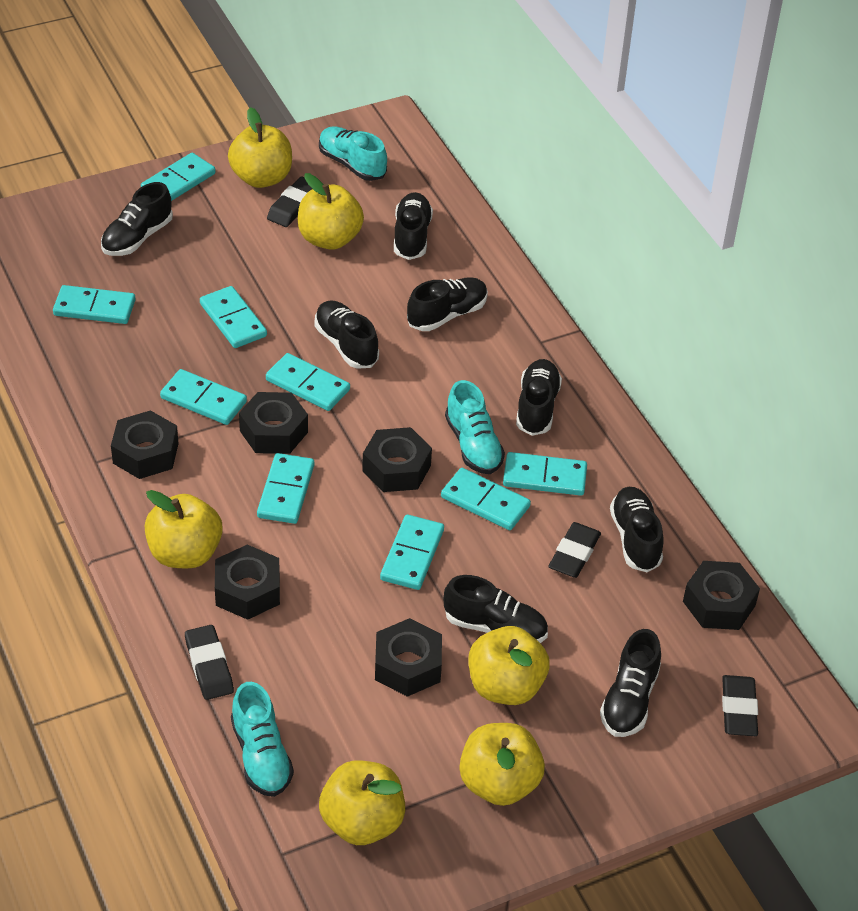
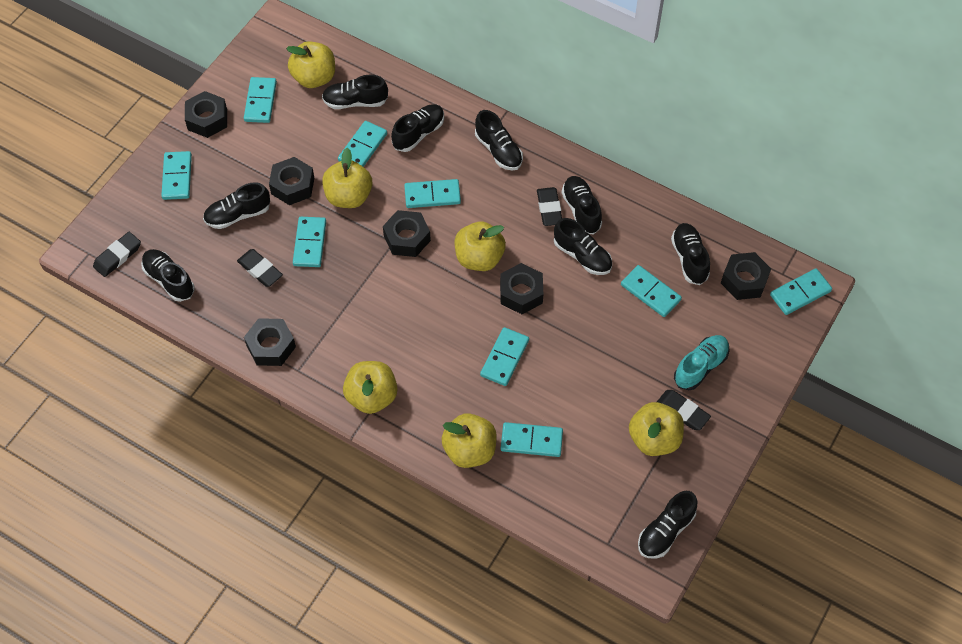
black shoe: [101,182,173,256] [314,300,379,369] [394,192,433,260] [407,277,488,331] [444,575,548,643] [516,359,562,436] [600,629,661,737] [610,487,664,572] = 8 -> [141,249,195,302] [203,182,270,229] [322,75,388,109] [391,104,444,152] [475,110,523,171] [554,218,612,275] [562,176,602,234] [638,491,697,559] [671,223,710,285] = 9
turquoise shoe: [231,682,294,797] [319,127,387,181] [445,380,505,474] = 3 -> [674,335,730,390] = 1

